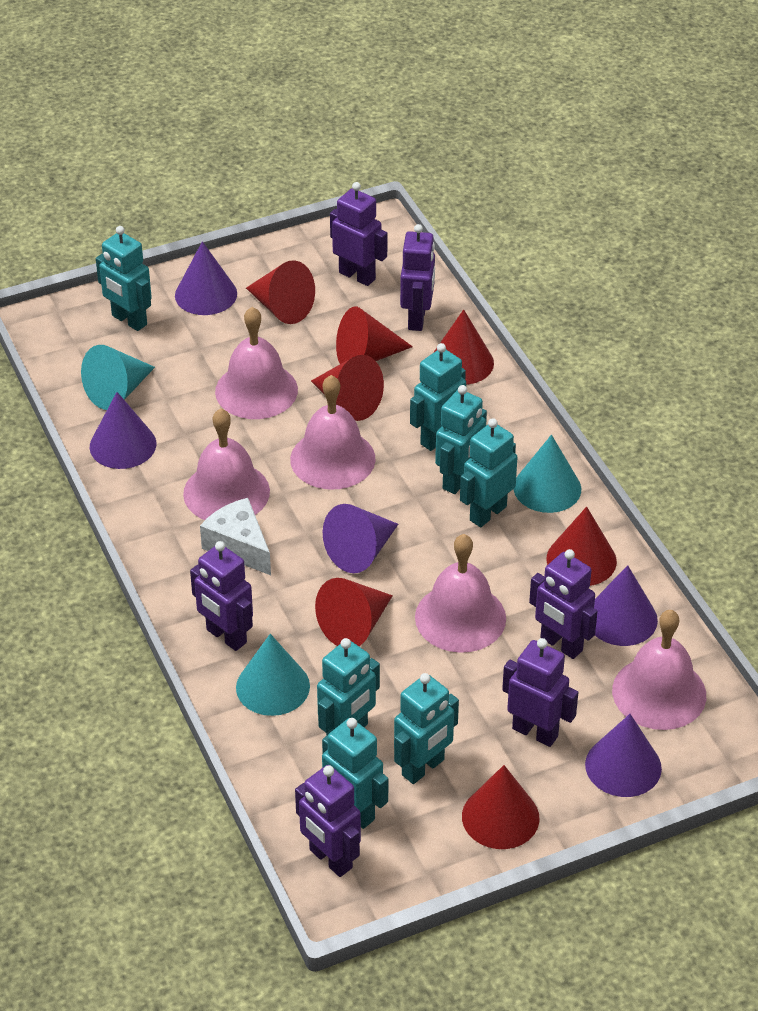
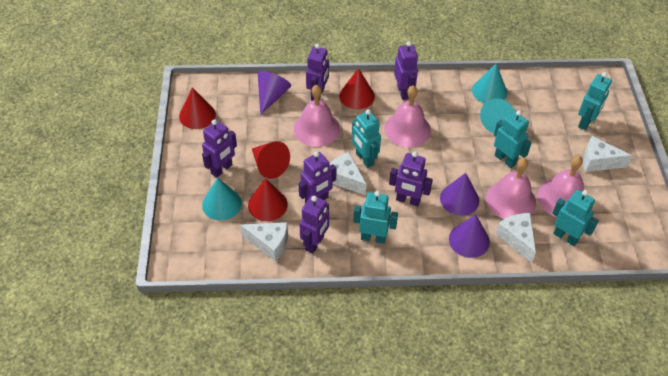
pink bell: [183,409,270,520] [215,307,298,419] [290,375,376,490] [415,534,506,653] [612,610,706,730] = 5 -> [294,85,340,147] [384,85,431,147] [486,158,536,219] [537,156,584,217] = 4
purple cone: [90,392,156,469] [175,241,237,315] [323,504,398,573] [585,714,662,797] [594,565,658,646] = 5 -> [258,71,291,115] [440,173,479,216] [449,215,490,258] = 3
red cone: [246,260,315,324] [311,355,384,421] [315,578,393,646] [336,307,413,364] [433,309,494,385] [462,765,540,849] [547,507,617,586] = 7 -> [179,87,216,129] [248,178,288,221] [252,141,290,179] [339,68,375,109] = 4
turquoise robot: [96,226,152,331] [317,638,380,736] [322,718,388,829] [394,673,459,784] [410,343,466,451] [435,385,487,494] [460,418,517,527] = 7 -> [352,109,381,168] [353,191,398,244] [494,110,532,168] [552,190,599,246] [578,72,612,130] = 5
white cheese: [200,498,271,575] = 1 -> [240,222,288,262] [329,152,367,195] [496,213,536,263] [583,136,632,172] = 4

